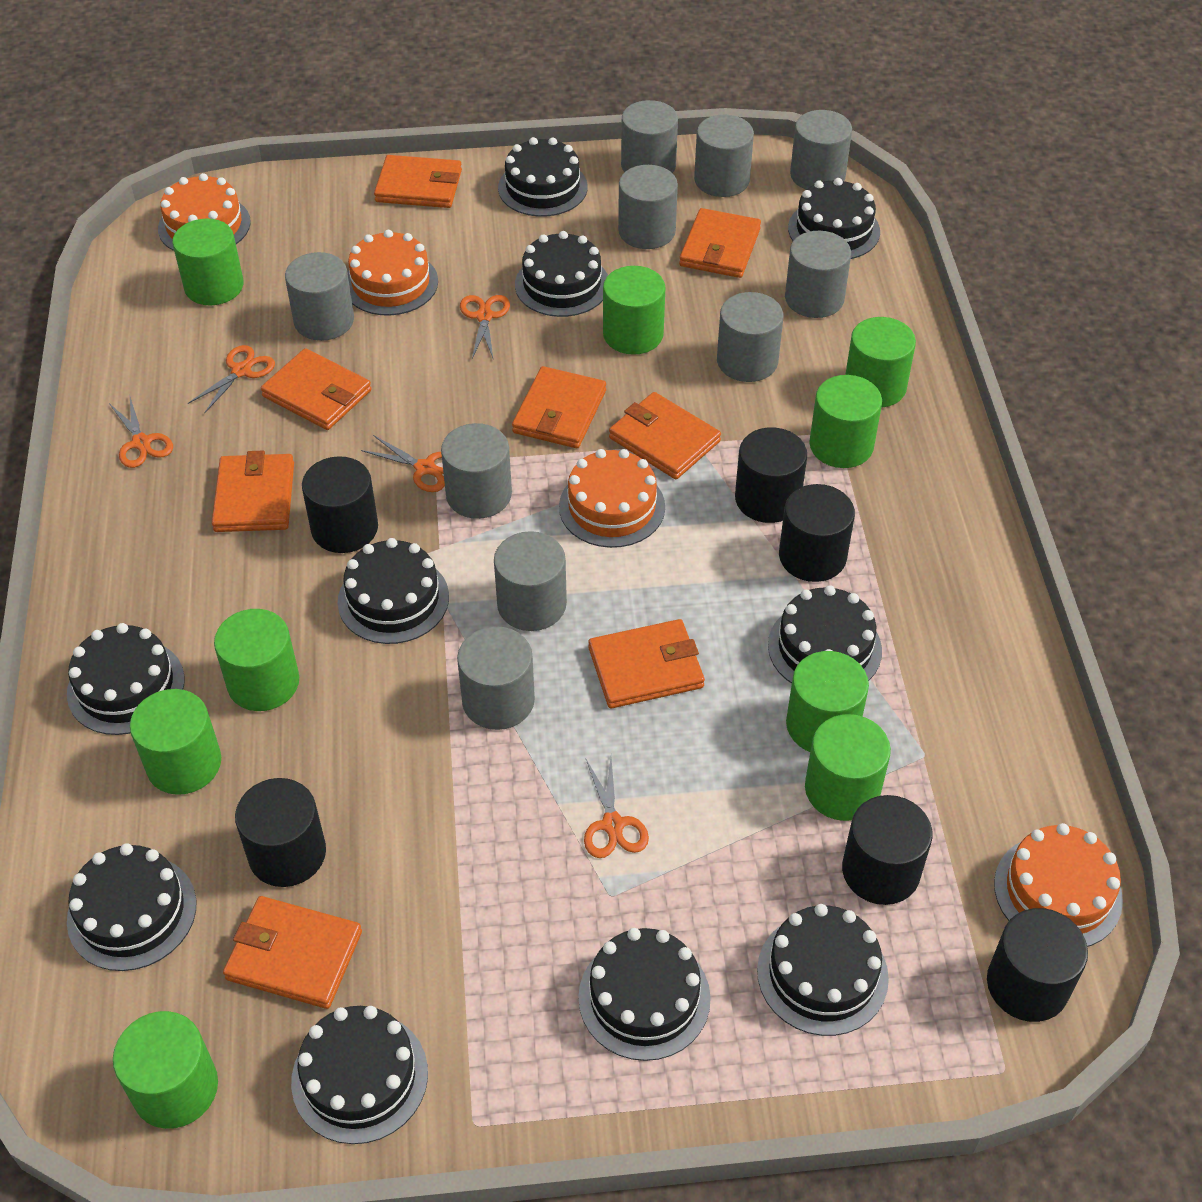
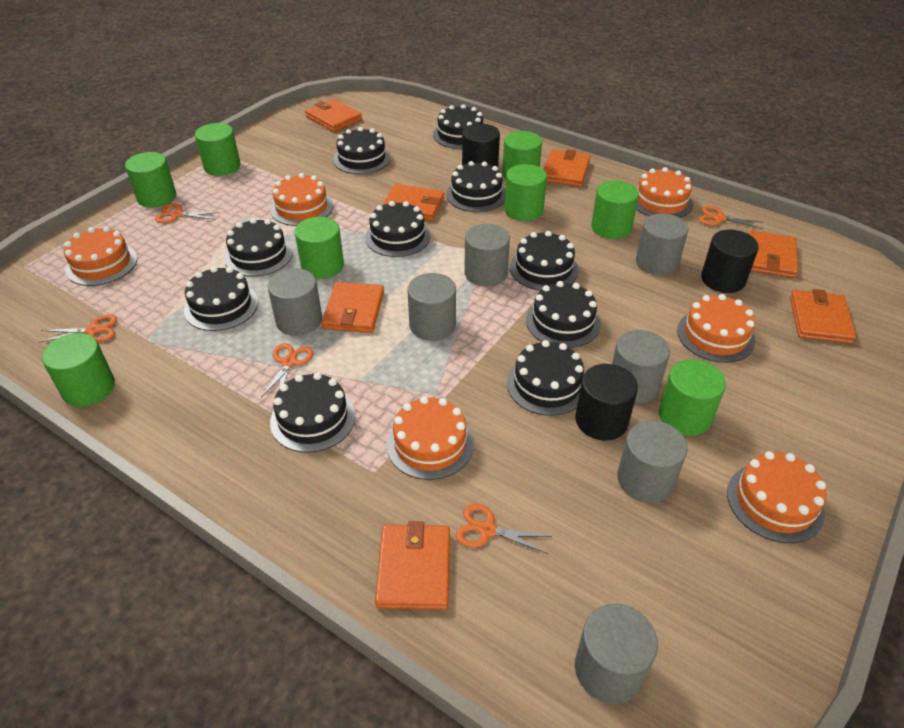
black cylinder: [235,778,326,887] [302,456,378,553] [735,427,807,523] [779,484,855,582] [842,795,933,905] [987,908,1088,1022] = 6 -> [462,123,500,167] [575,364,638,441] [701,230,759,293] = 3
green cylinder: [113,1011,218,1129] [130,689,221,795] [172,219,244,305] [214,609,299,711] [603,266,666,355] [786,651,869,752] [805,714,891,821] [809,375,882,468] [845,317,916,408] = 9 -> [42,333,115,407] [125,152,176,208] [195,123,241,176] [295,217,344,279] [502,131,542,180] [504,164,547,221] [591,180,639,239] [659,359,726,436] = 8
grey cylinder: [285,252,354,341] [441,423,512,519] [457,626,535,730] [494,531,567,631] [618,165,678,249] [621,100,678,173] [694,115,754,197] [717,292,783,382] [785,231,851,318] [790,110,852,190] = 10 -> [268,268,322,336] [407,273,456,341] [464,224,510,287] [575,604,658,704] [612,330,670,403] [617,420,687,503] [636,213,688,275] = 7
orange cake: [158,173,251,251] [348,230,438,316] [559,449,665,548] [994,823,1123,947] = 4 -> [64,226,137,286] [270,173,333,226] [387,396,474,480] [636,167,693,218] [677,294,755,363] [727,451,827,543] = 6
orange wallet: [212,451,294,532] [223,896,362,1009] [261,348,371,430] [374,155,462,208] [512,366,606,448] [588,619,705,708] [609,392,721,479] [679,208,761,278] = 8 -> [305,99,362,132] [321,282,384,333] [375,521,450,610] [381,184,445,221] [543,149,590,187] [748,230,798,278] [790,289,856,344] = 7

